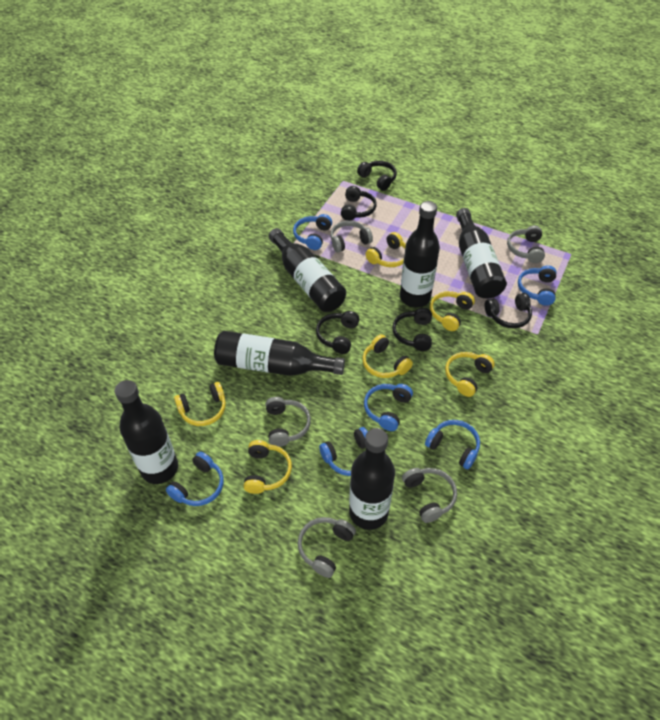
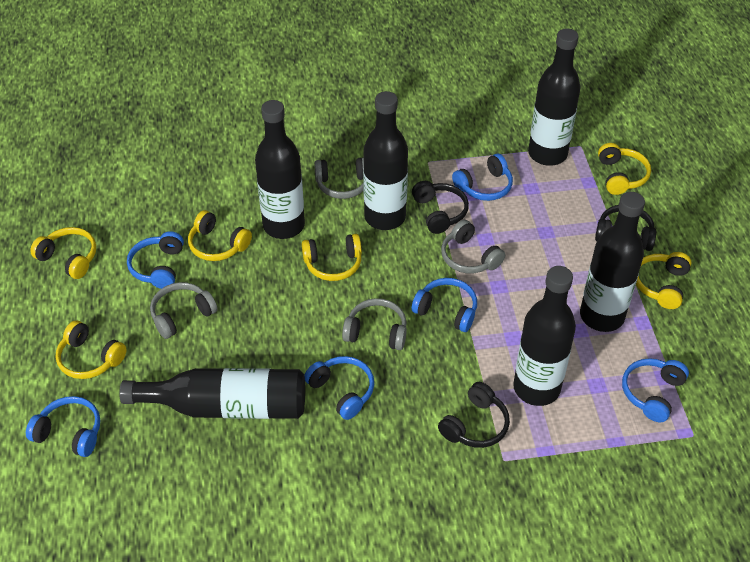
black headphones: [316,311,360,354] [341,186,377,221] [357,161,397,191] [392,308,432,351] [485,293,532,328] = 5 -> [412,181,469,234] [438,382,510,448] [595,205,656,251] = 3
grey headphones: [266,397,311,447] [298,517,356,578] [330,221,373,252] [402,468,457,523] [507,226,545,263] = 5 -> [150,282,218,339] [314,157,364,199] [342,298,407,350] [441,220,505,274] = 4

